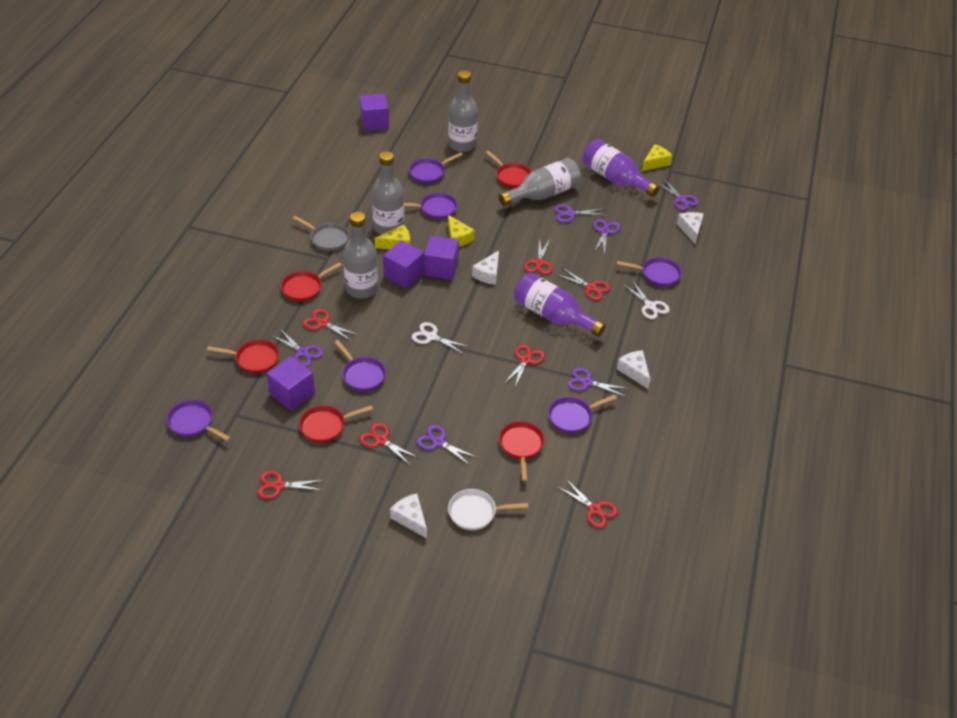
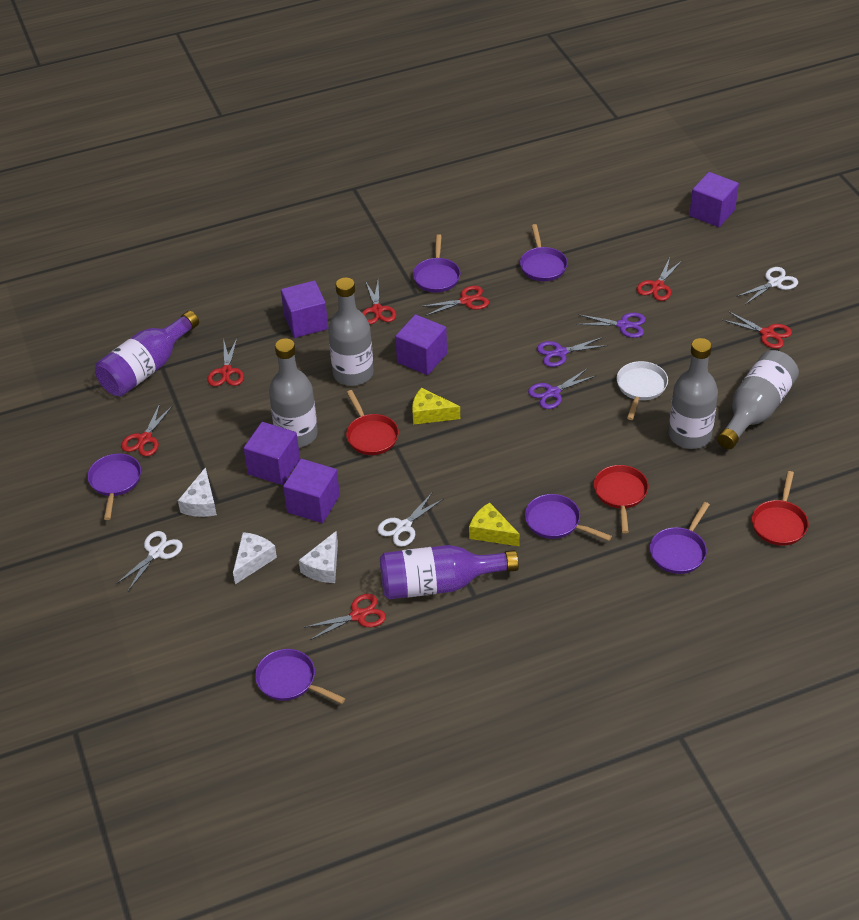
grey pan: [293,216,349,251] = 1 -> none = 0
purple cube: [266,356,315,411] [360,94,389,131] [383,240,424,289] [424,236,459,280] = 4 -> [243,422,300,485] [281,281,328,338] [283,459,340,523] [395,314,447,375] [690,172,739,227] = 5
purple scissors: [271,329,323,367] [417,425,478,466] [554,205,606,223] [567,368,628,397] [593,219,620,255] [656,178,699,210] = 6 -> [528,368,595,409] [537,337,608,367] [576,313,646,338] = 3
red pan: [207,339,279,373] [281,262,342,301] [299,405,373,443] [486,151,532,188] [499,421,544,481] = 5 -> [346,390,399,455] [594,465,649,533] [752,471,809,546] = 3
white cheese: [390,493,427,538] [472,251,499,285] [617,350,650,389] [677,212,704,244] = 4 -> [178,467,217,517] [233,532,277,584] [299,531,338,583] = 3
white scissors: [412,322,469,354] [623,280,670,319] = 2 -> [116,531,183,591] [377,493,443,547] [736,267,798,305] = 3
yellow cheese: [375,225,410,249] [448,215,475,247] [642,144,673,171] = 3 -> [412,387,460,424] [469,502,520,546] = 2

